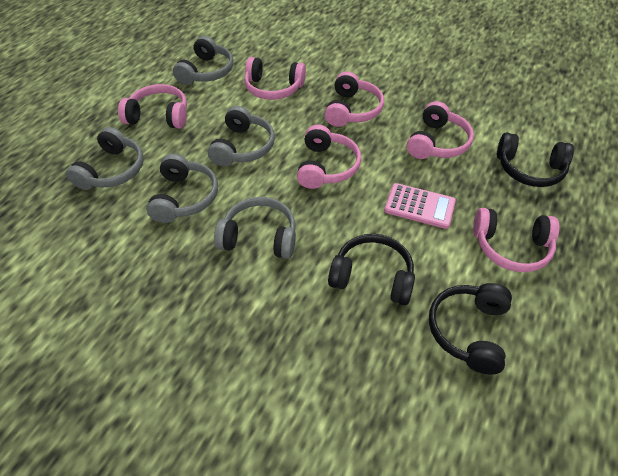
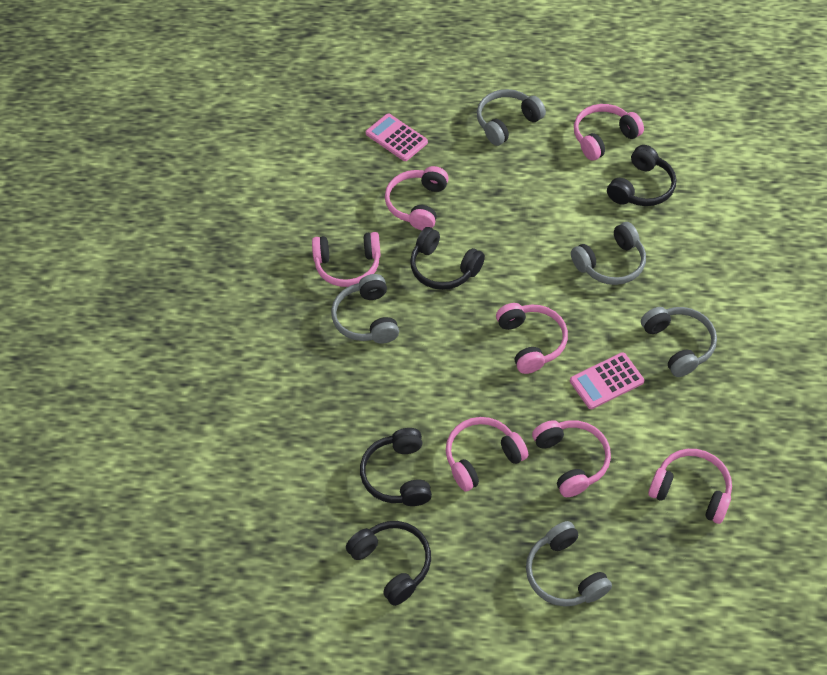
black headphones: [328,234,415,305] [429,283,512,374] [497,132,574,187] = 3 -> [346,521,431,606] [360,428,432,506] [410,227,485,290] [607,145,676,206] = 4
pink calculator: [384,183,456,229] = 1 -> [366,113,428,161] [570,352,644,409] = 2
pink headphones: [118,84,187,129] [244,57,306,100] [297,125,361,189] [324,71,384,127] [407,101,474,159] [473,208,559,272] = 6 -> [312,232,381,287] [385,166,449,230] [446,417,528,492] [496,303,568,374] [532,420,611,497] [574,104,644,161] [648,449,732,524] = 7

